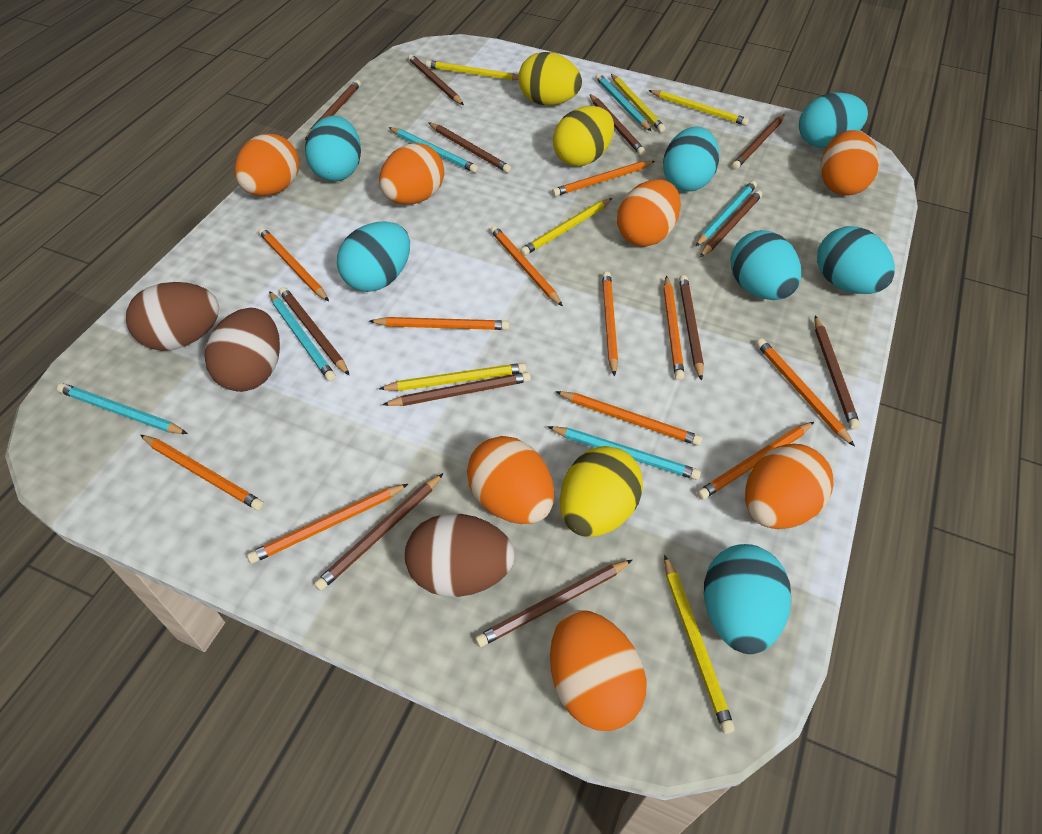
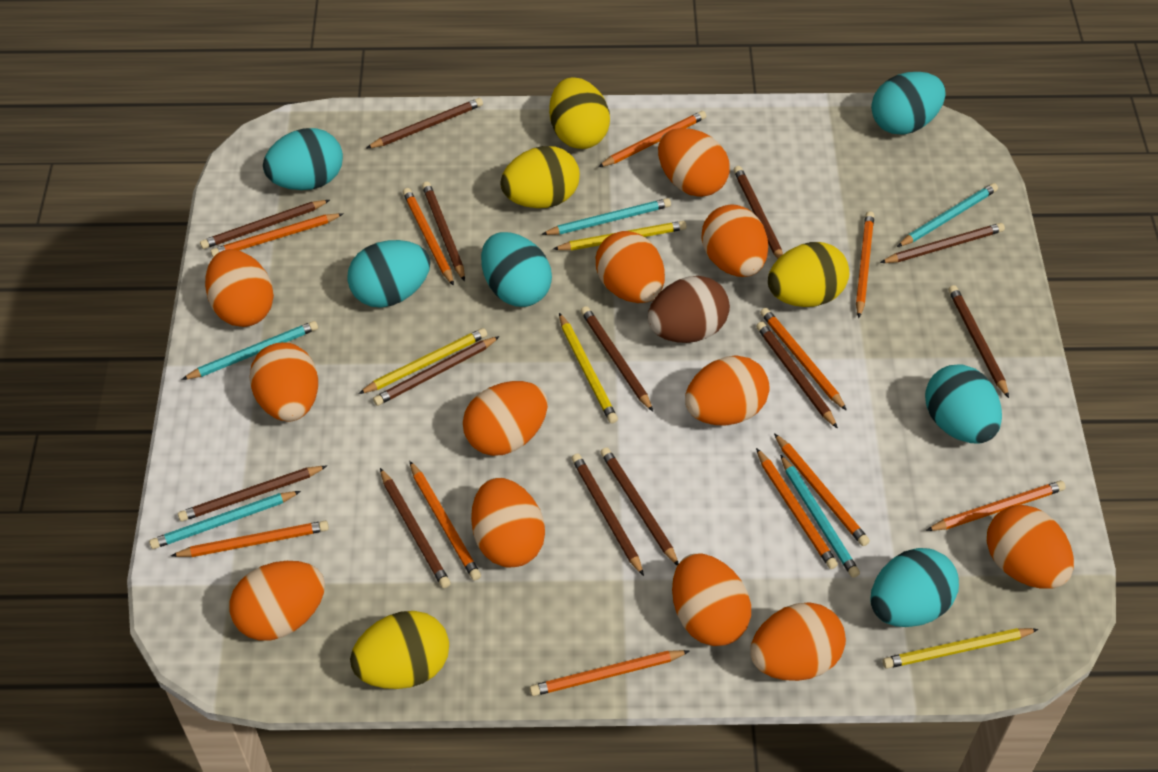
brown egg: [126,282,219,351] [204,308,280,392] [405,514,515,597] = 3 -> [648,276,730,343] = 1
brown pencil: [279,287,350,376] [305,80,361,140] [314,473,443,591] [382,372,531,406] [408,54,464,105] [428,122,511,173] [475,560,632,647] [590,94,646,155] [679,275,704,381] [700,190,762,257] [732,114,785,169] [815,316,860,430] = 12 -> [178,466,327,522] [200,200,330,249] [367,98,483,148] [373,336,500,406] [380,468,451,588] [422,182,465,282] [572,453,644,576] [581,306,653,411] [600,447,679,566] [734,166,783,259] [756,322,838,429] [880,223,1005,263] [948,285,1009,398] = 13
orange egg: [234,133,299,196] [379,143,444,204] [467,436,554,524] [550,610,646,731] [617,179,681,247] [745,444,833,529] [821,130,879,195] = 7 -> [205,249,274,327] [229,561,325,641] [250,342,318,422] [463,381,548,456] [471,478,545,568] [596,231,665,303] [658,128,730,197] [672,554,751,646] [685,355,770,426] [702,204,768,277] [750,603,846,681] [987,505,1074,589] = 12
turquoise egg: [305,116,361,181] [337,221,410,292] [663,126,719,192] [704,544,791,654] [731,230,801,300] [799,92,868,148] [817,226,895,294] = 7 -> [263,128,343,190] [347,240,431,308] [481,232,552,307] [870,548,959,627] [871,72,946,135] [925,364,1002,443] = 6
turquoise pencil: [57,383,188,434] [269,291,336,382] [388,127,478,173] [548,426,701,480] [596,73,651,131] [695,181,757,247] = 6 -> [149,491,301,549] [181,321,318,380] [541,198,671,235] [780,454,860,578] [897,183,998,247] = 5
yellow egg: [518,52,582,105] [553,106,614,166] [560,446,643,537] = 3 -> [350,611,449,689] [500,146,580,208] [549,77,610,149] [768,242,849,307] = 4
yellow pencil: [379,363,526,391] [426,60,519,80] [520,198,612,256] [611,74,665,132] [648,90,749,126] [664,555,735,734] = 6 -> [358,328,487,394] [553,221,687,251] [559,313,618,423] [883,628,1038,669] = 4

